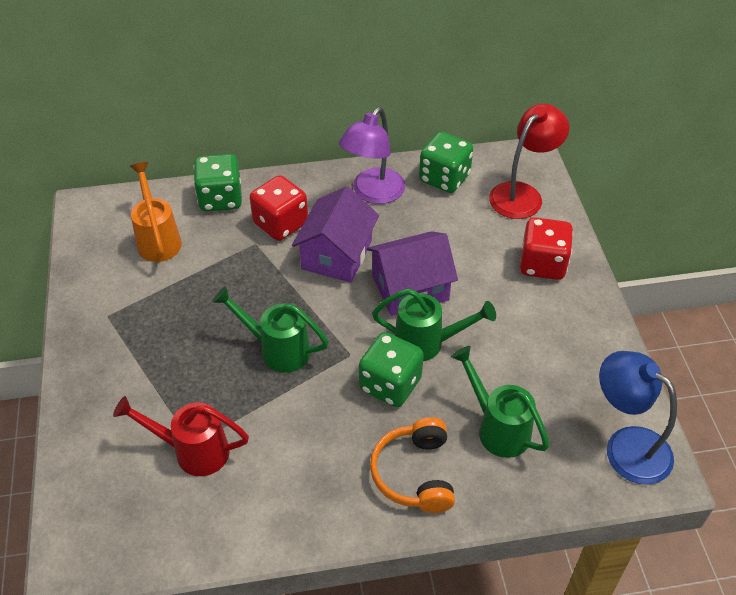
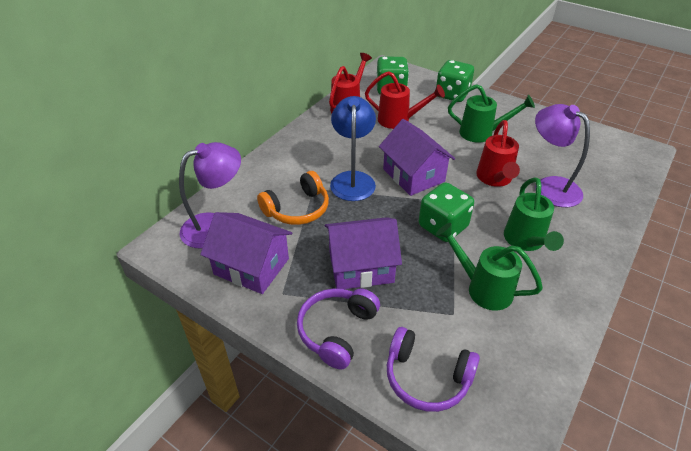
orange watering can: [130,162,182,262] = 1 -> none = 0
purple headphones: none = 0 -> [297,288,380,369] [387,327,480,412] = 2
purple house: [292,186,379,283] [367,231,458,316] = 2 -> [200,212,292,294] [325,217,402,289] [379,119,455,196] = 3
purple lamp: [339,107,405,204] = 1 -> [179,142,241,249] [535,104,590,207] = 2
red dice: [250,175,308,241] [520,217,573,280] = 2 -> none = 0
red lamp: [489,104,569,219] = 1 -> none = 0
red watering can: [113,396,249,476] = 1 -> [329,53,372,113] [365,71,445,129] [476,120,520,187] = 3

